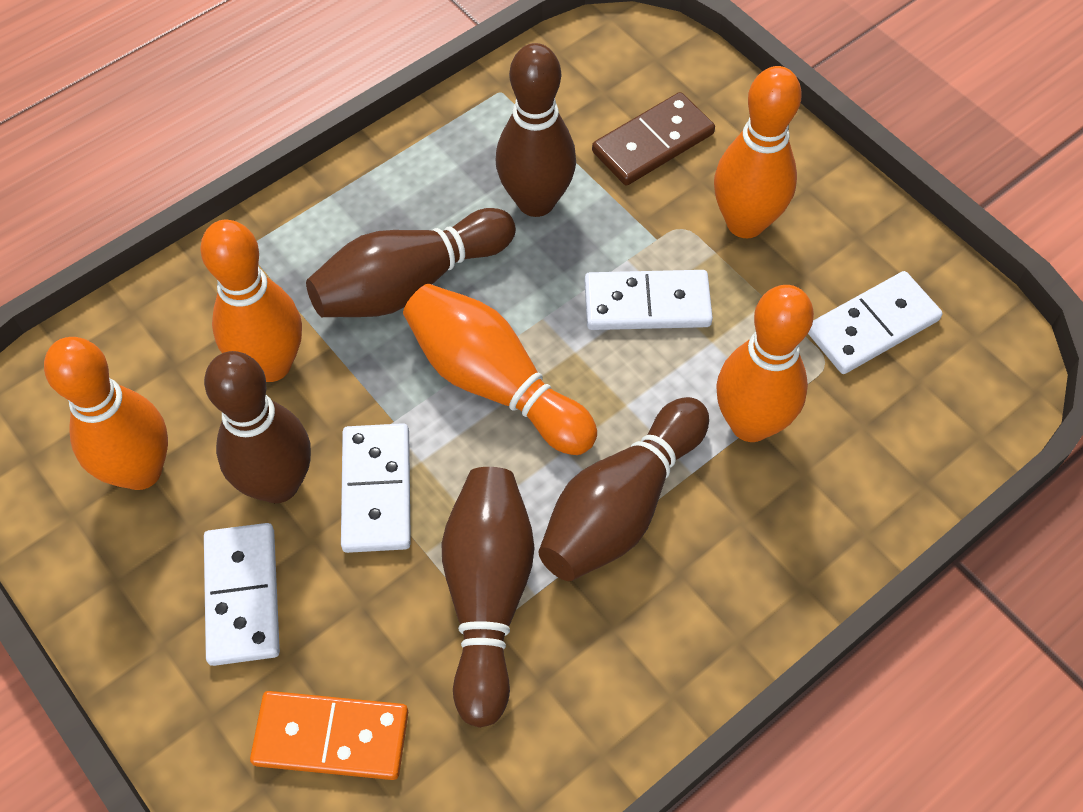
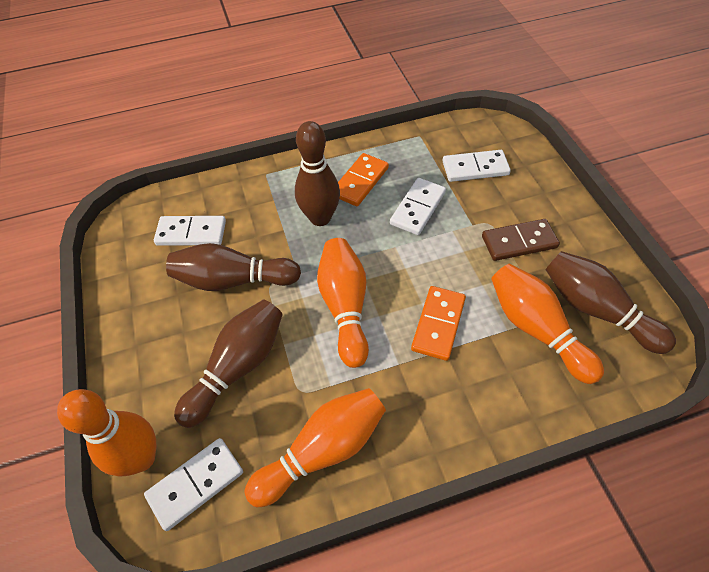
brown bowling pin: [204,351,311,503] [306,208,516,317] [441,467,534,728] [496,43,576,217] [538,397,709,581] = 5 -> [166,243,301,291] [174,299,283,428] [295,121,340,226] [545,251,676,354] = 4
orange bowling pin: [44,337,168,490] [200,220,302,382] [403,284,597,455] [714,66,802,238] [716,285,814,442] = 5 -> [57,389,156,476] [244,388,386,507] [317,238,369,368] [491,264,604,384] = 4
orange domino: [250,691,408,780] = 1 -> [338,153,389,206] [411,286,466,361] = 2

